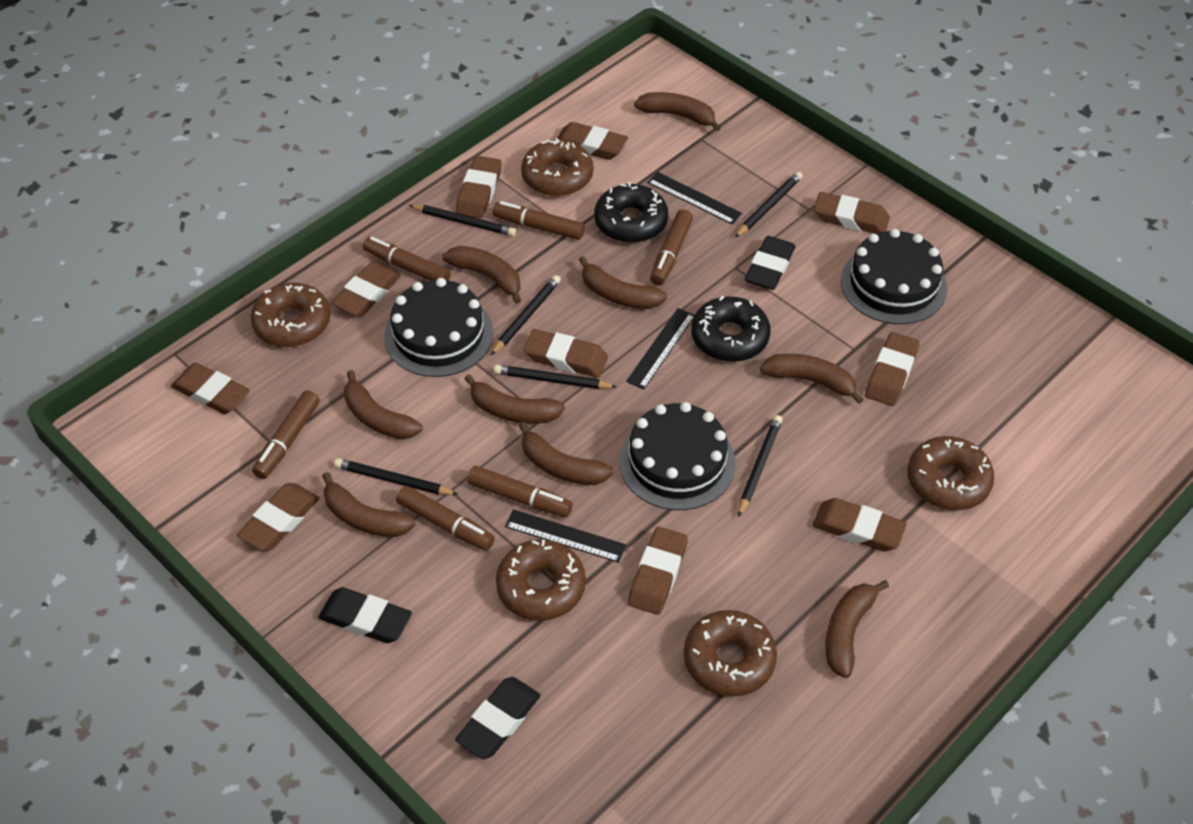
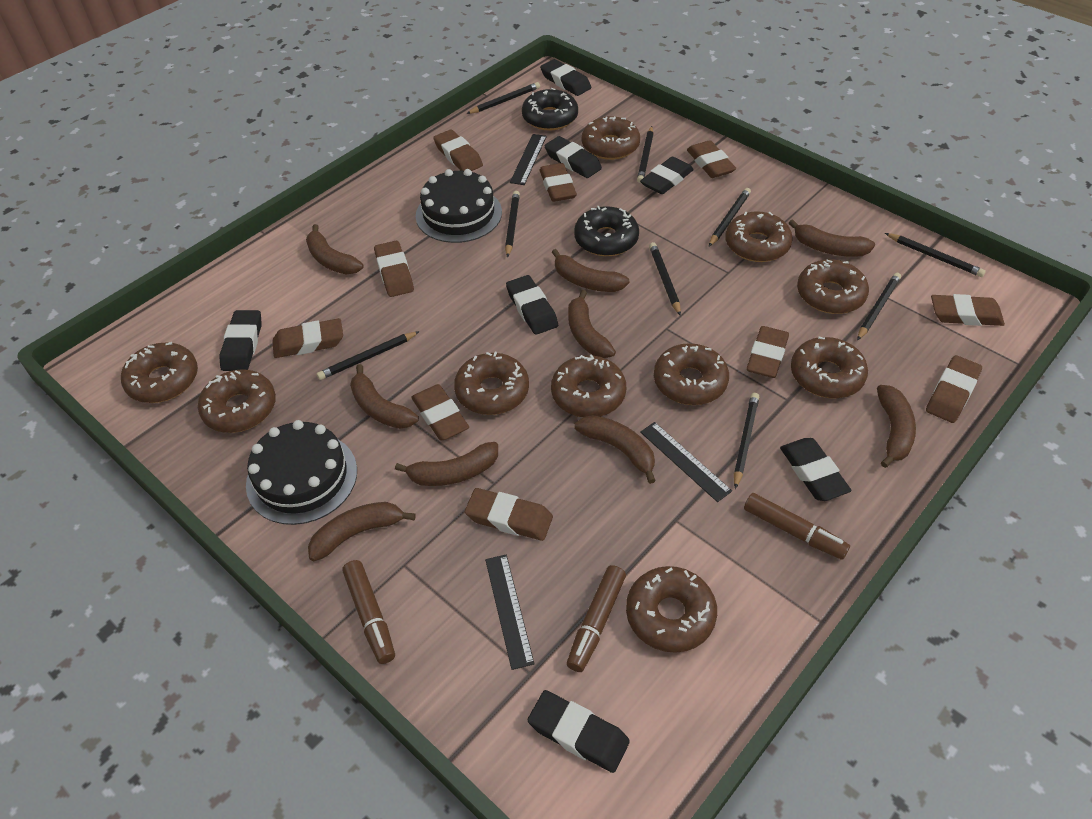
black cake: [384,278,493,377] [619,402,735,510] [841,229,947,324] = 3 -> [246,420,357,525] [416,169,502,243] = 2
black eraser: [318,587,412,643] [455,677,541,759] [745,236,796,290] = 3 -> [219,310,262,371] [506,275,558,335] [528,690,630,773] [540,59,591,96] [544,136,602,178] [640,157,694,194] [780,438,851,501] = 7
black pencil: [334,458,459,495] [409,205,516,236] [491,275,561,355] [494,365,617,389] [735,171,803,237] [738,415,783,517] = 6 -> [317,331,420,380] [466,82,540,114] [505,191,520,258] [637,126,654,183] [649,242,681,316] [709,188,751,246] [734,393,759,489] [857,273,901,341] [885,233,986,277] = 9
brown donut: [251,283,331,347] [496,539,586,621] [521,138,594,196] [684,610,777,697] [907,436,994,510] = 5 -> [121,342,198,403] [198,369,276,433] [454,352,529,415] [551,354,626,417] [582,116,640,160] [626,566,717,653] [654,343,729,405] [725,211,793,262] [791,337,868,398] [797,259,869,314] = 10
brown marker: [252,390,320,479] [363,237,451,281] [396,486,495,551] [467,466,573,517] [492,201,585,240] [650,209,693,286] = 6 -> [342,560,395,664] [566,565,626,672] [744,493,850,560] = 3

